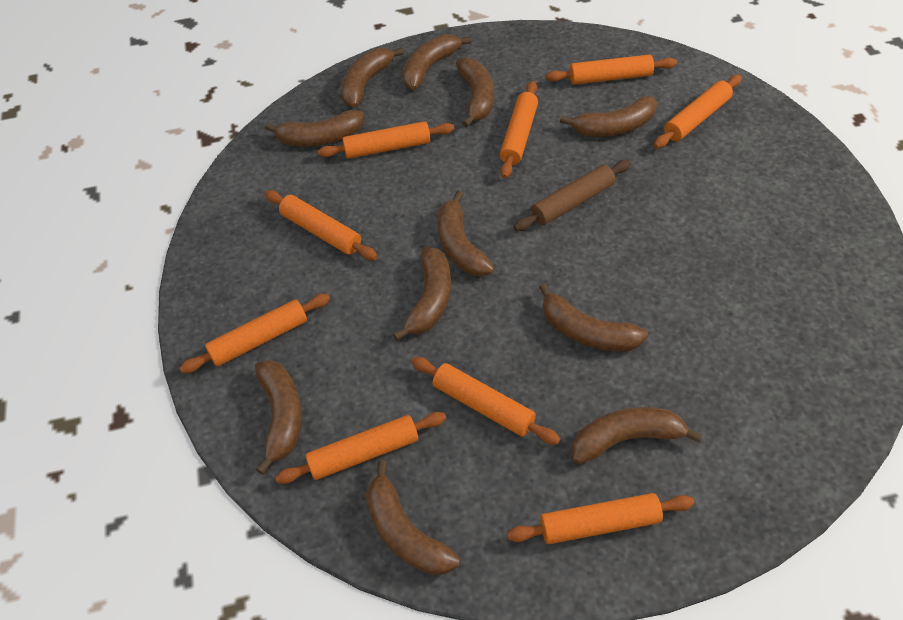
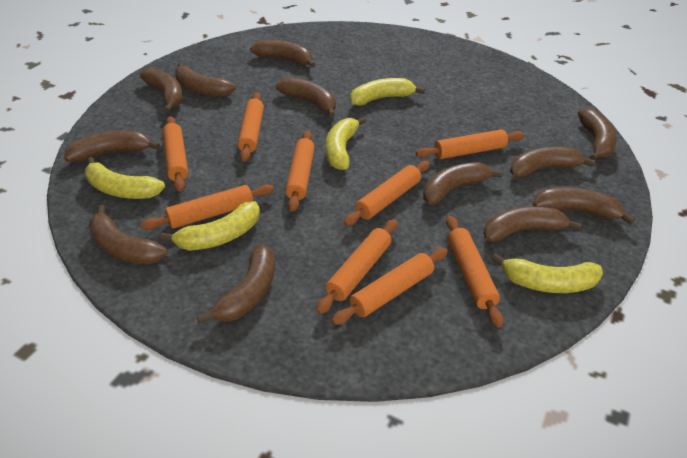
brown banana: [255,360,302,475] [265,110,364,147] [341,47,404,108] [366,460,460,575] [393,247,451,341] [402,34,471,90] [437,191,494,277] [456,57,494,127] [539,283,648,352] [560,96,657,137] [572,407,702,464] = 11 -> [64,130,160,162] [89,205,167,265] [140,68,183,113] [175,63,236,97] [197,244,275,324] [250,40,315,68] [276,77,336,117] [423,162,503,205] [483,206,581,242] [510,147,595,178] [533,188,635,224] [578,108,617,160] = 12
brown rolling pin: [513,160,631,231] = 1 -> none = 0
yellow banana: none = 0 -> [85,157,165,199] [160,201,260,251] [326,117,366,170] [350,78,425,106] [491,253,603,293] = 5

